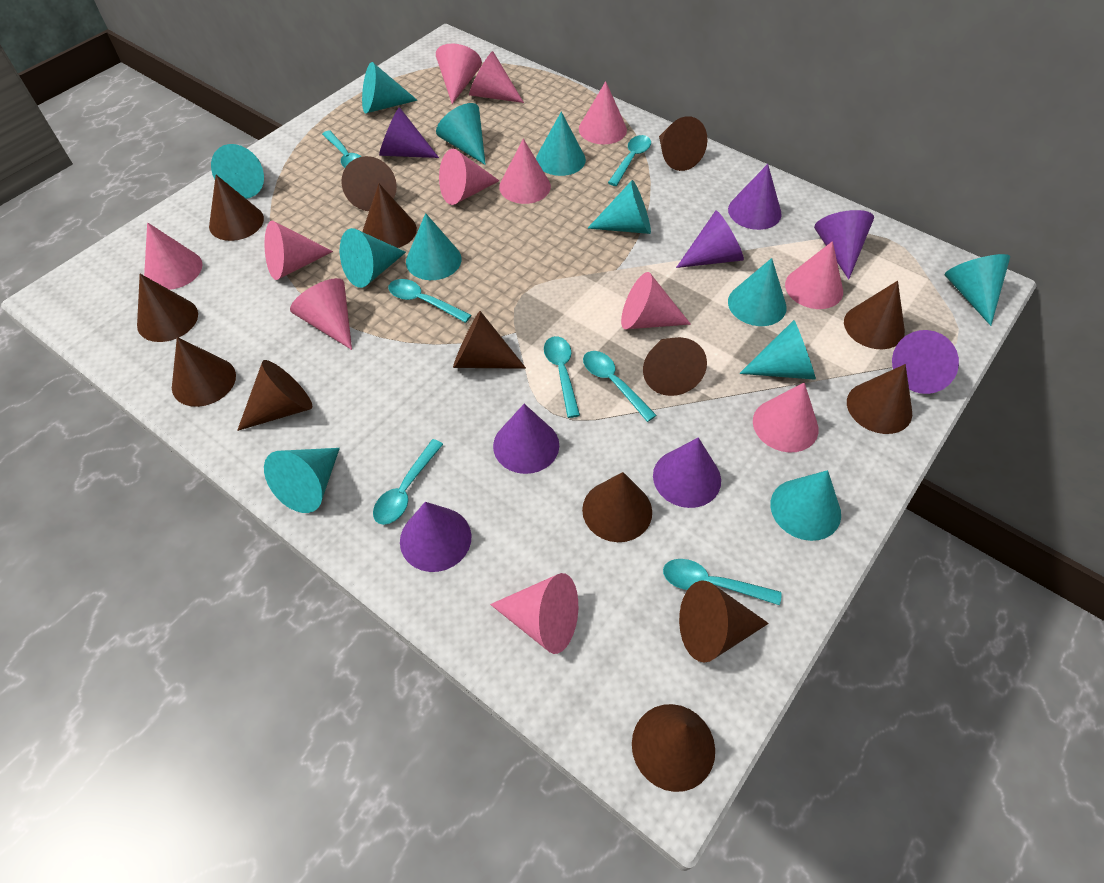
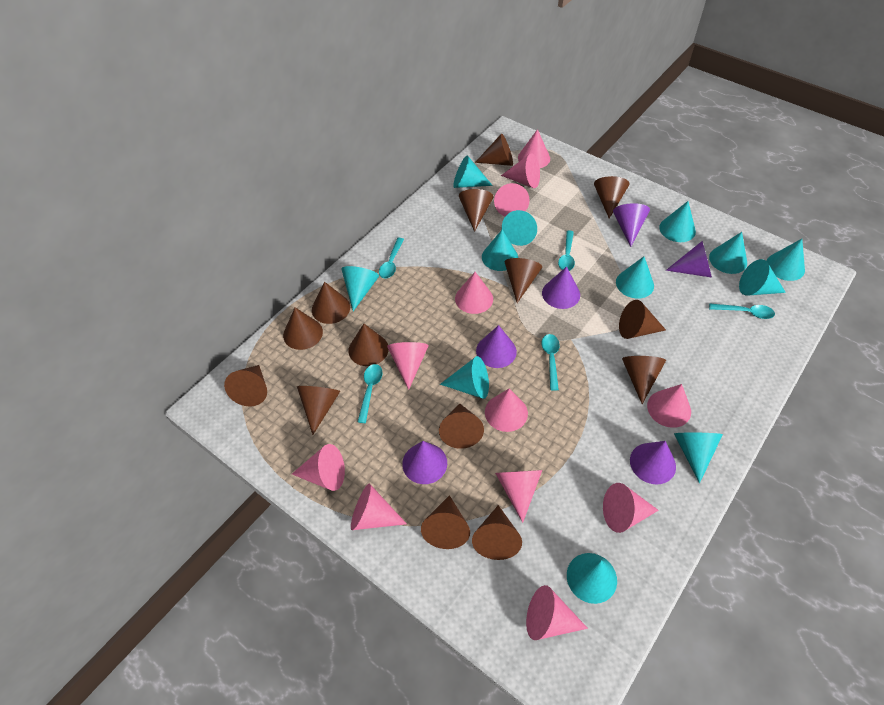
purple cone: [379,107,439,158] [400,502,471,572] [493,404,559,474] [653,438,721,508] [676,211,744,268] [728,164,782,230] [814,210,874,280] [892,330,959,394] = 8 -> [402,441,447,484] [476,325,517,368] [542,266,580,309] [613,203,650,247] [630,441,676,485] [666,241,712,278] = 6
turquoise spoon: [322,130,361,168] [373,439,443,525] [389,279,471,323] [544,336,580,418] [583,351,657,422] [608,135,651,186] [663,559,782,605] = 7 -> [358,364,383,423] [379,238,404,278] [541,334,560,391] [558,231,575,271] [709,303,775,319] = 5

